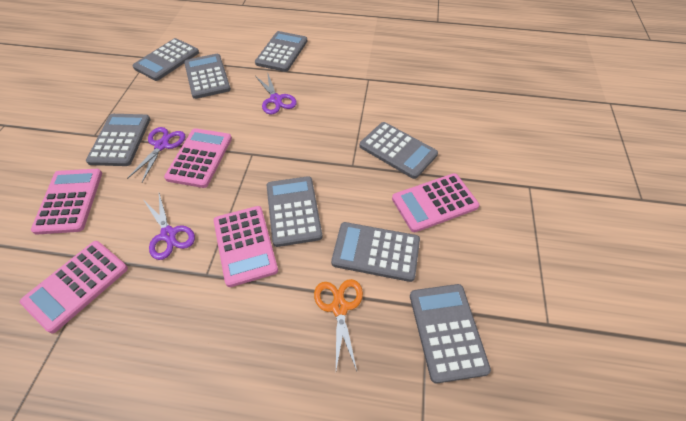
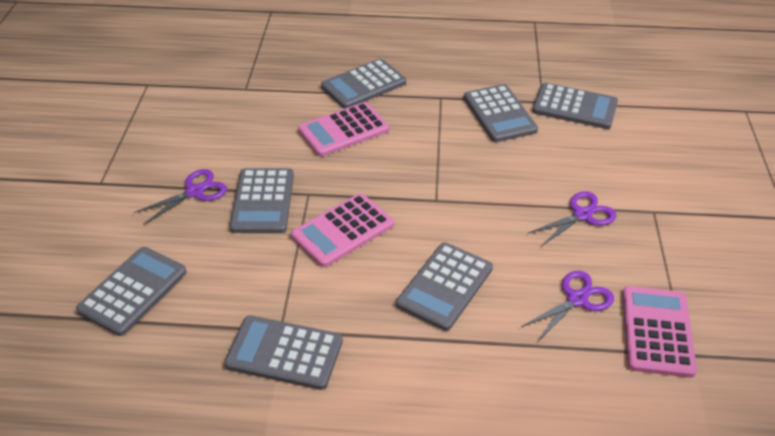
grey calculator: [86,114,150,166] [132,38,199,81] [184,54,231,99] [255,31,307,72] [267,176,322,247] [331,222,420,282] [359,122,438,179] [410,284,491,384] = 8 -> [76,247,187,336] [224,315,343,390] [230,168,294,233] [321,59,406,109] [396,242,493,331] [464,84,538,142] [532,83,618,129] = 7
orange scissors: [314,279,363,371] = 1 -> none = 0
pink calculator: [20,241,128,333] [31,169,102,234] [164,128,232,188] [214,206,278,287] [392,173,479,232] = 5 -> [291,193,394,267] [298,102,389,157] [623,286,697,378] = 3

